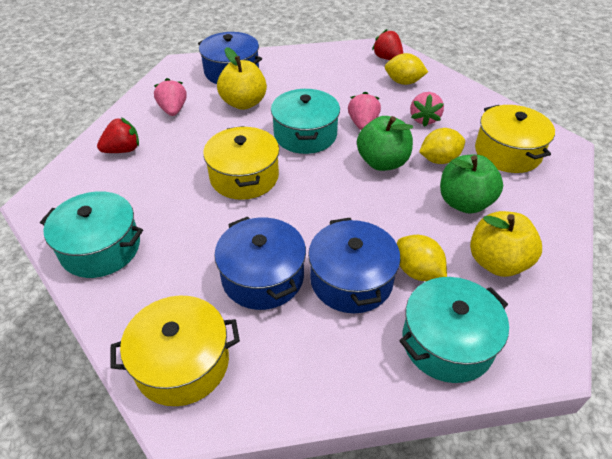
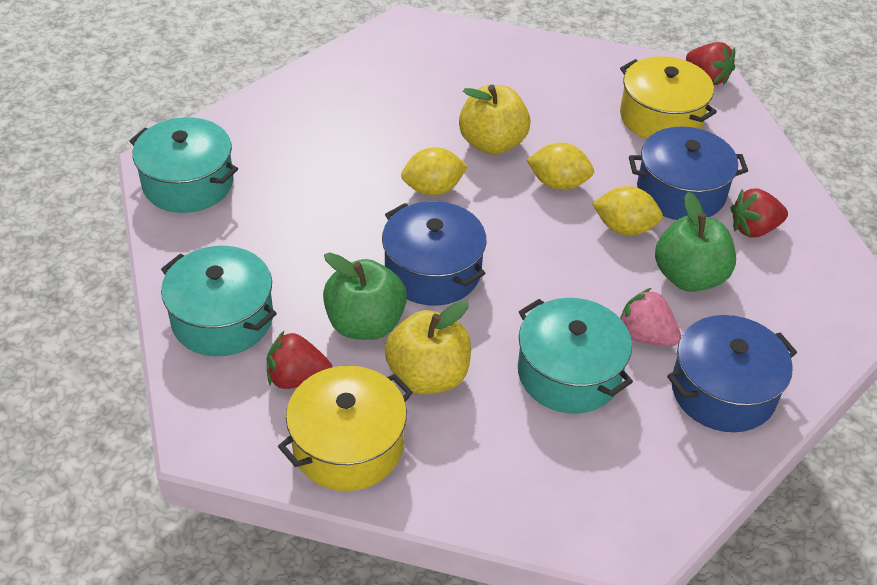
pink strawberry: [154,78,187,116] [348,92,381,130] [410,92,444,127] = 3 -> [620,288,681,346] = 1
red strawberry: [97,117,139,153] [372,29,403,60] = 2 -> [267,331,333,389] [686,42,735,85] [731,188,788,237] = 3
yellow pot: [110,296,240,406] [203,126,279,200] [475,105,555,173] = 3 -> [278,366,413,491] [620,56,717,139] = 2

